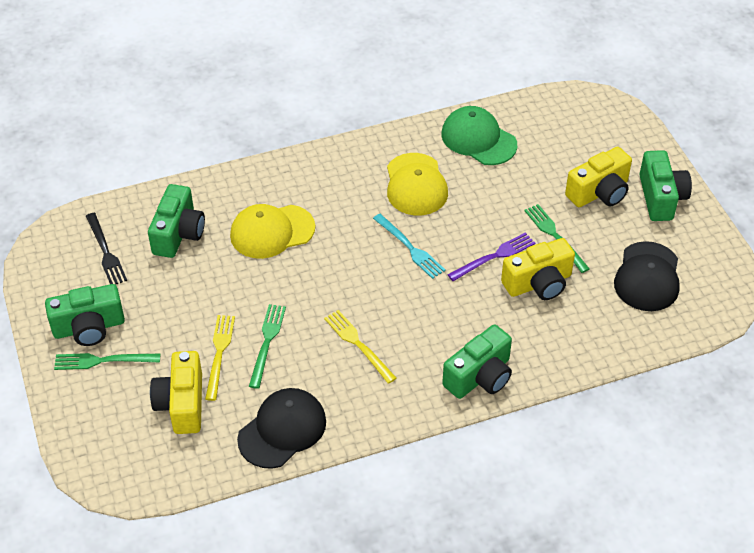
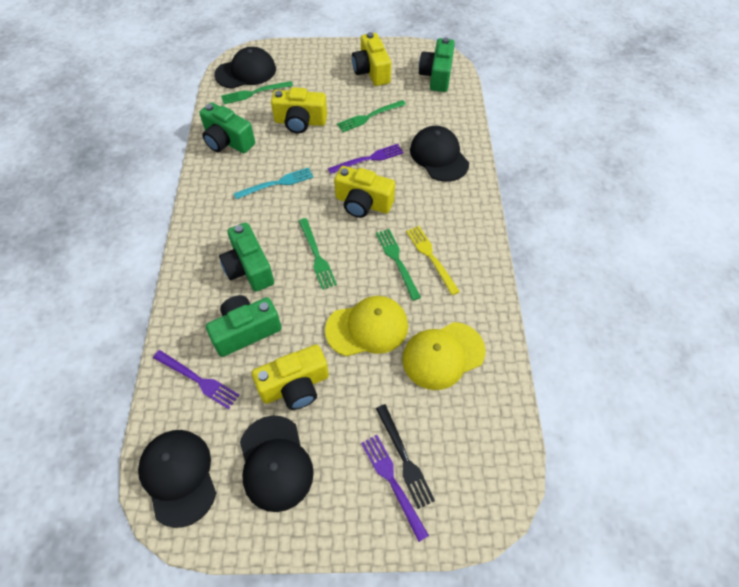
black cap: [237,388,326,469] [614,241,680,311] = 2 -> [138,430,216,528] [214,47,276,89] [240,416,314,512] [410,126,469,182] = 4
green cap: [441,106,517,165] = 1 -> none = 0
green fork: [54,353,160,370] [249,304,286,389] [524,204,590,273] = 3 -> [221,81,293,104] [299,218,337,290] [337,100,406,132] [376,229,421,301] = 4
purple fork: [447,232,535,281] = 1 -> [153,350,239,409] [328,144,404,174] [361,435,429,542] = 3
yellow camera: [150,351,202,434] [501,238,575,300] [565,147,632,207] = 3 -> [252,344,329,410] [271,87,327,133] [334,166,395,218] [352,32,391,86] = 4
yellow fork: [205,315,235,401] [324,310,397,384] = 2 -> [406,226,460,295] = 1

